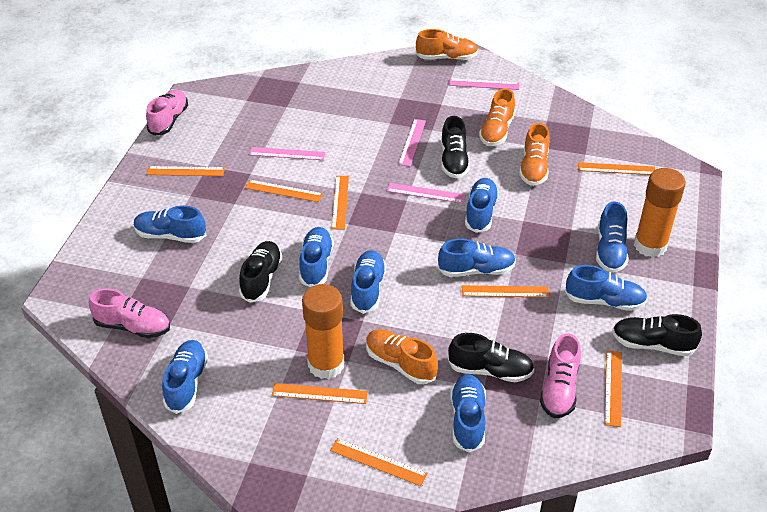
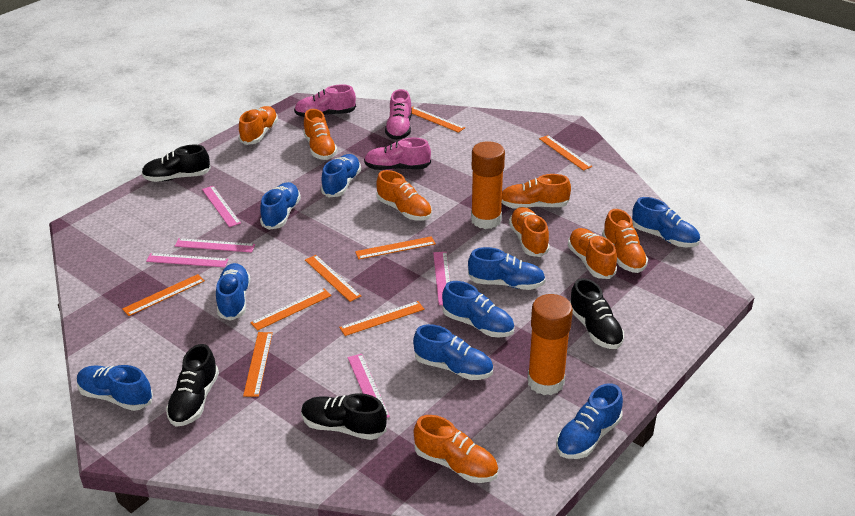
orange shoe: [366,329,438,384] [416,29,478,60] [479,88,515,146] [519,123,550,186] = 4 -> [239,106,278,145] [303,109,337,160] [376,170,432,221] [414,415,498,483] [502,174,571,208] [509,207,550,257] [568,228,617,279] [602,209,648,273] = 8
pink ruler: [249,147,325,160] [387,183,466,204] [398,119,426,167] [449,78,519,90] = 4 -> [146,253,229,267] [175,238,255,253] [202,186,241,227] [348,354,390,418] [433,252,450,305] = 5

